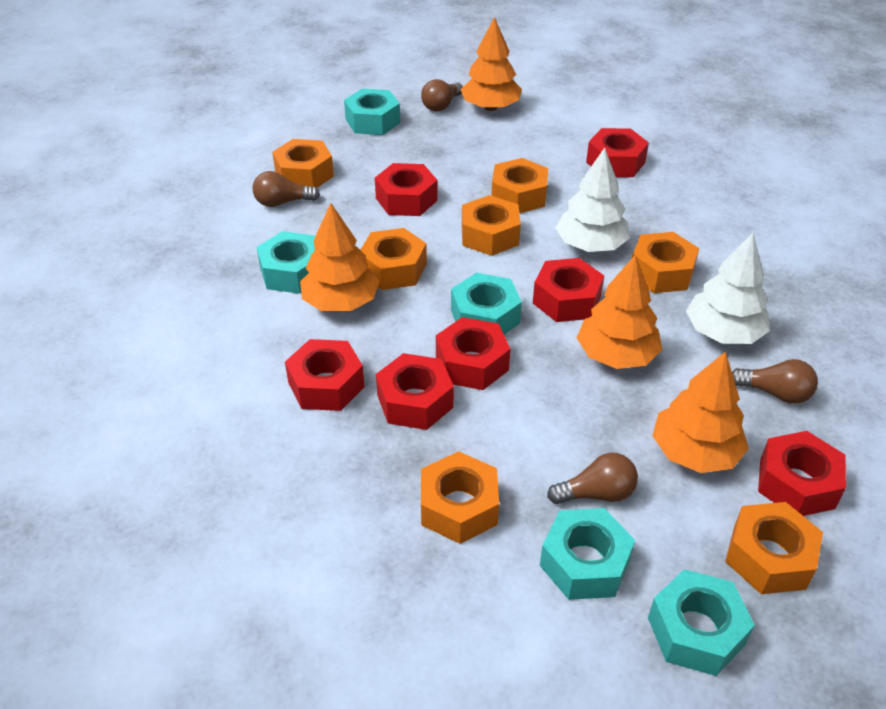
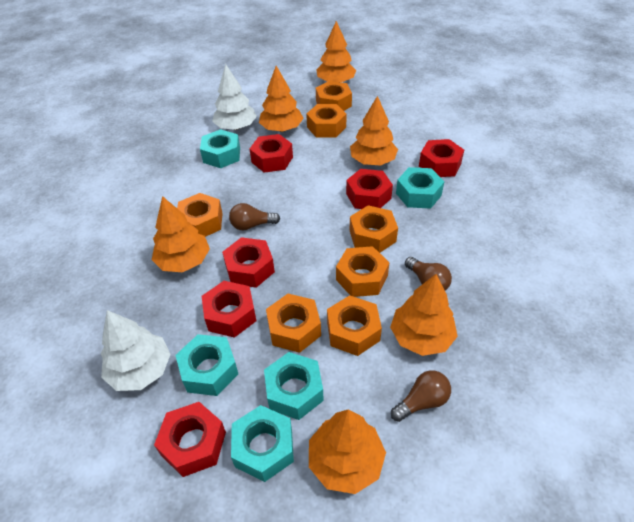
brown light bulb: [253,171,320,207] [421,79,463,112] [547,453,638,504] [732,359,818,404] = 4 -> [229,203,280,230] [391,370,451,422] [405,257,452,291] = 3
orange tree: [300,203,380,311] [461,17,522,111] [577,255,662,369] [652,351,749,473] = 4 -> [152,196,210,272] [259,66,304,132] [309,409,386,494] [316,21,356,82] [350,96,398,166] [390,274,458,356] = 6
red nut: [285,339,365,411] [375,163,438,216] [376,353,454,430] [436,317,510,390] [533,258,604,322] [586,128,649,177] [758,431,846,516] = 7 -> [154,402,226,477] [202,281,256,338] [222,237,275,288] [250,134,293,173] [346,169,393,209] [419,139,464,177] = 6

